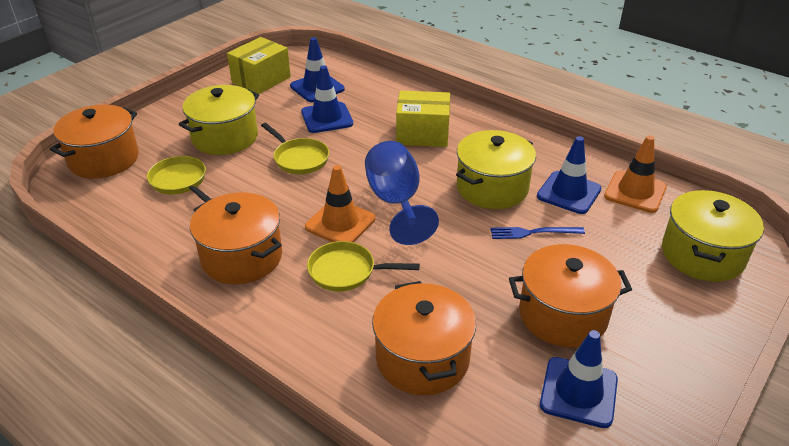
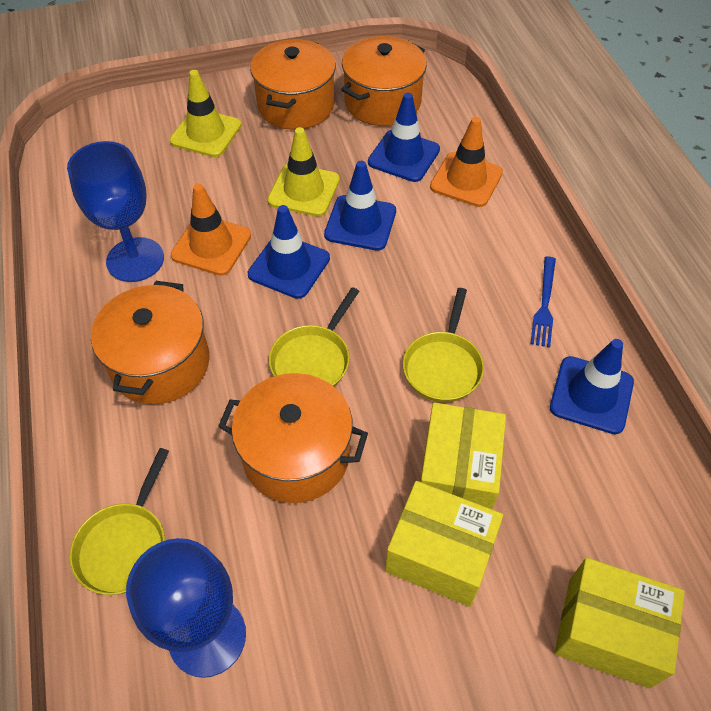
blue goblet: [365,141,439,245] = 1 -> [67,141,164,282] [126,538,246,678] = 2
yellow box: [227,37,291,94] [396,90,450,147] = 2 -> [385,481,503,607] [420,402,506,510] [554,558,685,688] = 3
yellow pot: [179,85,259,155] [456,130,536,209] [662,190,764,282] = 3 -> none = 0
yellow traffic cone: none = 0 -> [170,70,242,157] [267,127,340,217] = 2

